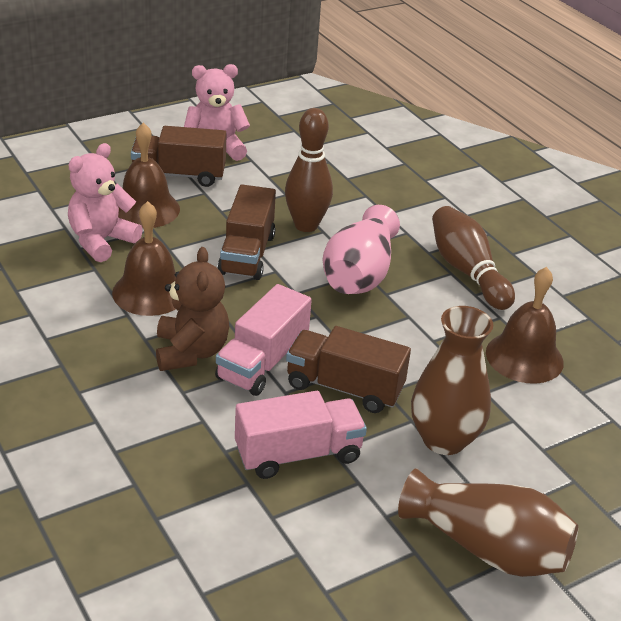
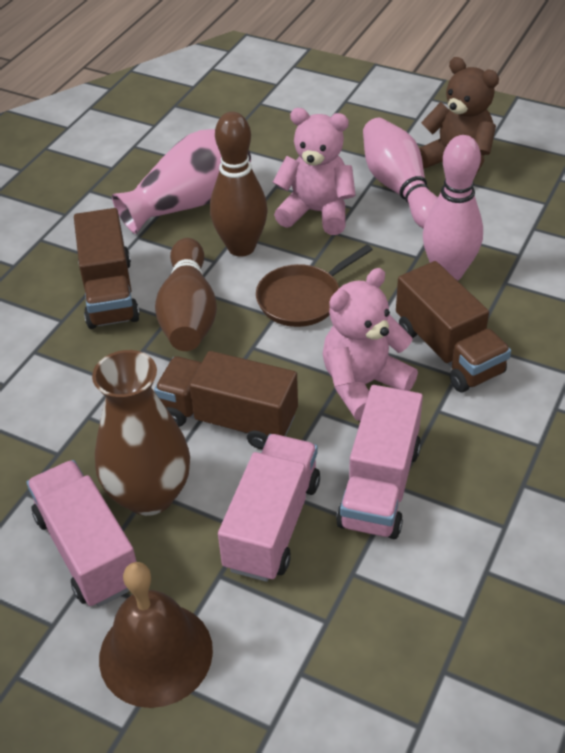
brown bell: [112,201,176,316] [118,123,180,228] [486,267,564,384] = 3 -> [99,562,213,708] = 1
brown pan: none = 0 -> [256,245,373,327] = 1
brown vase: [398,468,578,577] [411,306,493,455] = 2 -> [92,350,190,516] = 1
pink bowling pin: none = 0 -> [363,118,438,229] [423,135,483,281] = 2
pink truck: [215,284,312,396] [235,391,367,479] = 2 -> [26,460,137,607] [218,434,320,582] [336,385,423,539] = 3

